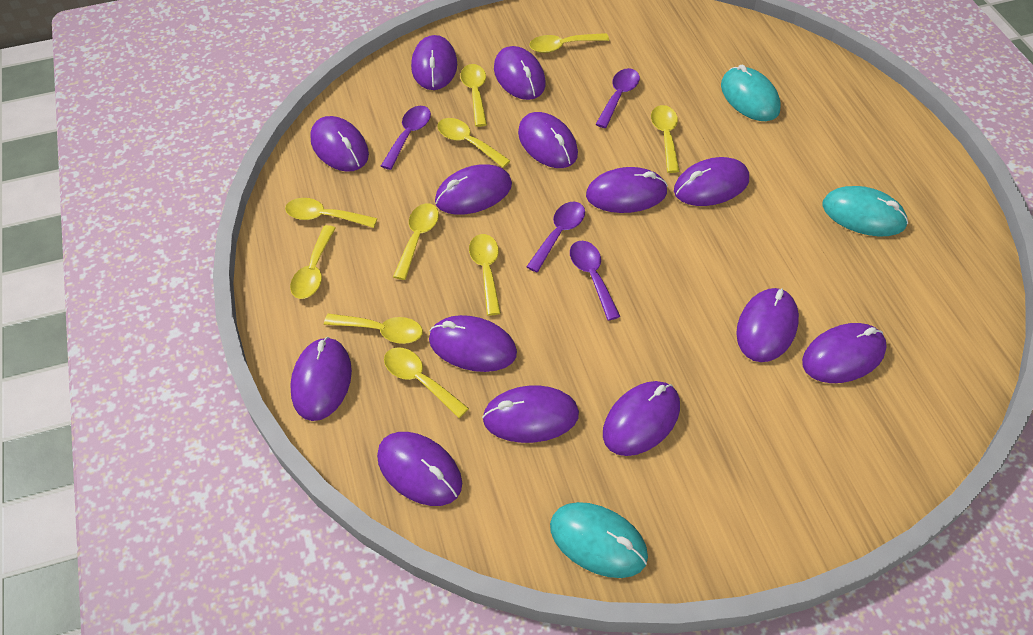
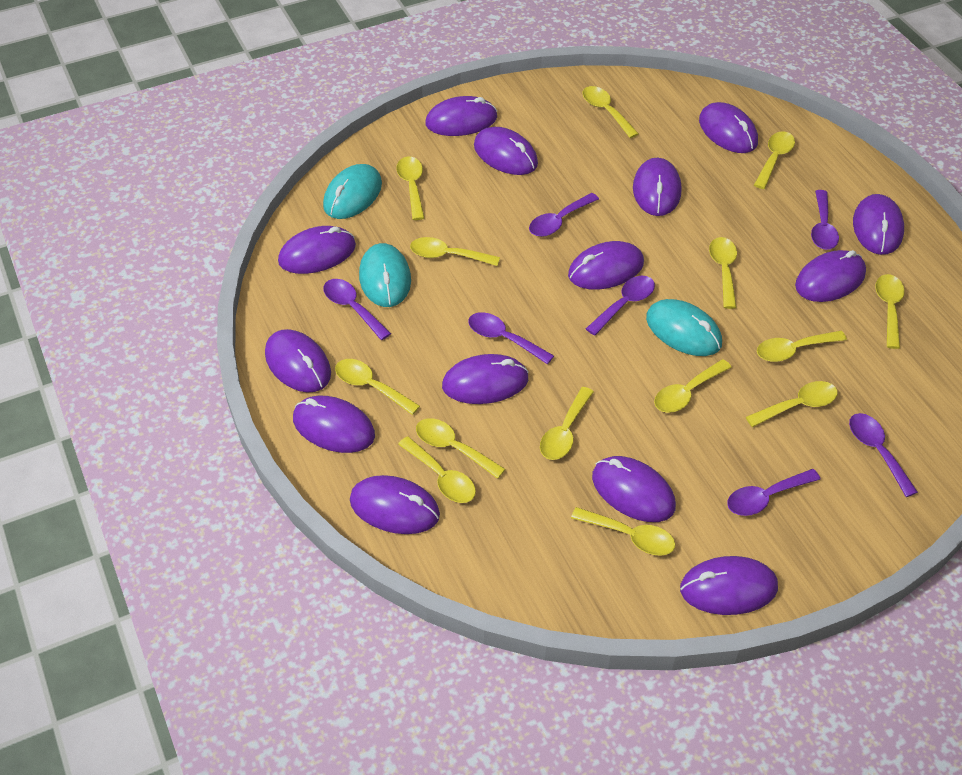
purple spoon: [381,106,431,170] [526,202,585,272] [570,241,620,321] [595,68,640,128] = 4 -> [323,279,391,340] [468,312,554,364] [529,193,599,237] [586,276,655,336] [727,469,820,516] [811,190,839,250] [849,413,918,497] = 7
yellow spoon: [285,198,377,228] [290,225,336,299] [324,314,423,344] [384,347,469,418] [393,203,439,280] [437,118,510,168] [460,64,487,127] [469,234,501,316] [529,33,609,53] [651,105,679,173] = 10 -> [335,359,420,415] [396,156,424,220] [398,436,476,503] [410,237,500,266] [416,418,505,479] [540,387,594,460] [571,507,675,556] [583,86,639,138] [654,359,731,413] [709,237,737,309] [746,381,838,427] [754,131,795,189] [757,331,847,362] [875,274,905,349] = 14

